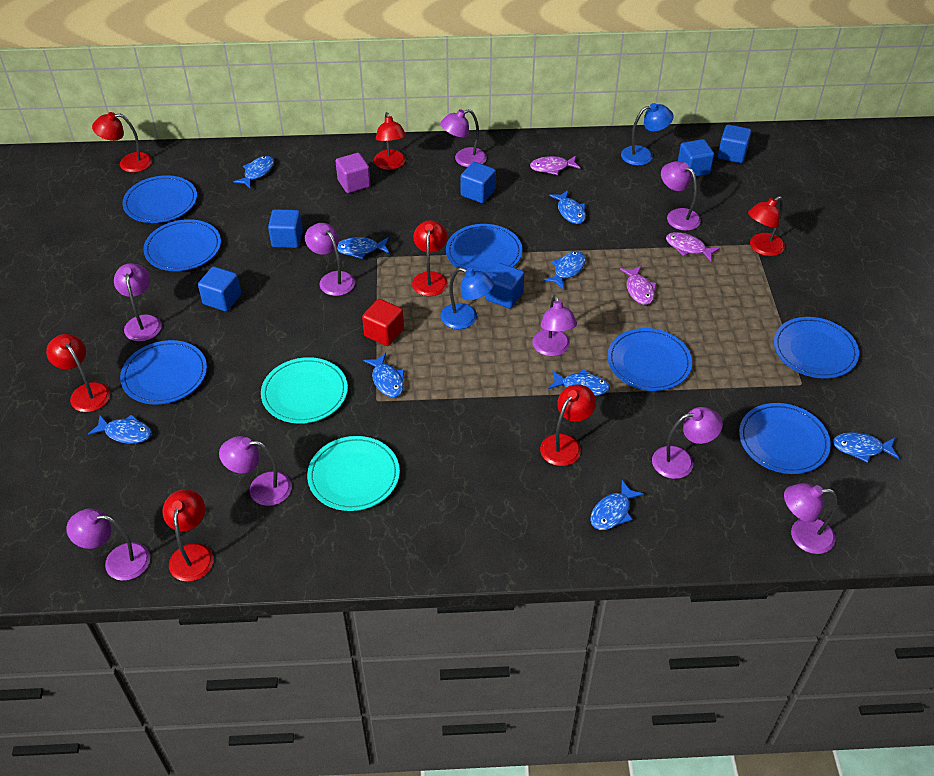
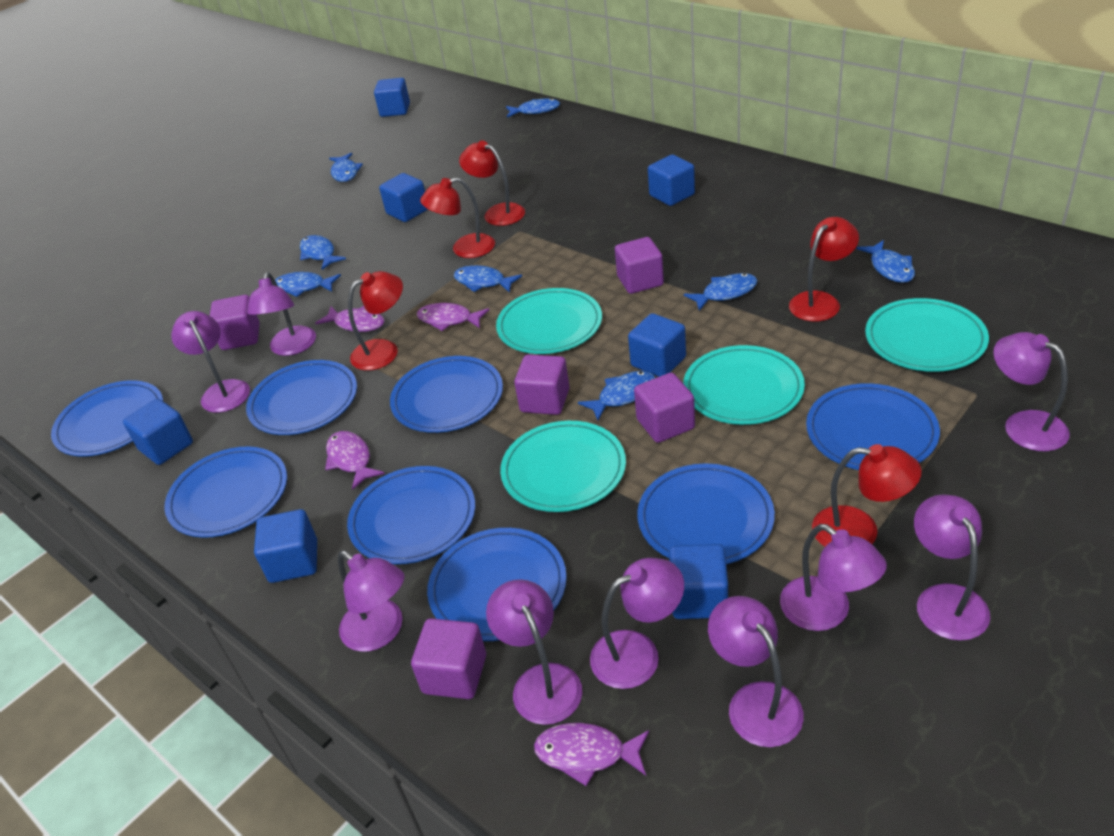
blue cube: [198,266,241,311] [268,209,303,248] [460,162,496,203] [486,263,524,309] [678,139,714,178] [718,125,751,163] = 6 -> [123,398,193,465] [254,509,317,583] [374,78,410,117] [379,173,428,222] [628,313,686,377] [648,155,695,206] [669,544,728,619] = 7
blue fish: [88,414,152,444] [233,156,274,189] [337,237,389,259] [363,353,404,398] [544,251,586,289] [549,190,586,224] [549,369,610,396] [590,480,644,530] [833,432,899,463] = 9 -> [275,272,341,297] [300,235,346,270] [329,153,363,182] [454,265,522,293] [506,98,560,117] [578,371,656,420] [684,273,758,311] [856,240,915,283] = 8
blue lamp: [440,267,494,329] [621,103,674,166] = 2 -> none = 0
blue plate: [120,340,207,405] [123,175,197,223] [143,219,221,271] [446,224,523,276] [607,328,692,391] [739,403,831,474] [774,317,859,379] = 7 -> [51,380,163,456] [164,446,287,538] [246,360,357,435] [347,466,475,564] [390,356,503,433] [427,528,567,641] [637,463,775,564] [806,383,940,470] = 8
purple cube: [335,153,371,193] = 1 -> [210,295,260,350] [411,618,486,699] [514,354,570,415] [615,237,664,294] [634,373,695,443] = 5
purple fish: [530,156,581,175] [620,266,657,305] [666,232,720,261] = 3 -> [315,306,385,332] [325,431,385,490] [417,303,489,331] [534,723,649,786] = 4
red cube: [362,299,404,346] = 1 -> none = 0
red lamp: [46,334,110,412] [92,112,152,173] [163,489,213,582] [374,112,406,170] [412,220,448,296] [540,384,596,466] [748,196,785,256] = 7 -> [348,271,403,371] [420,177,495,258] [459,141,525,226] [789,217,859,322] [812,444,922,547] = 5
turquoise plate: [261,357,348,424] [307,436,400,511] = 2 -> [496,288,602,354] [500,421,626,512] [683,345,805,425] [865,298,989,372] = 4

